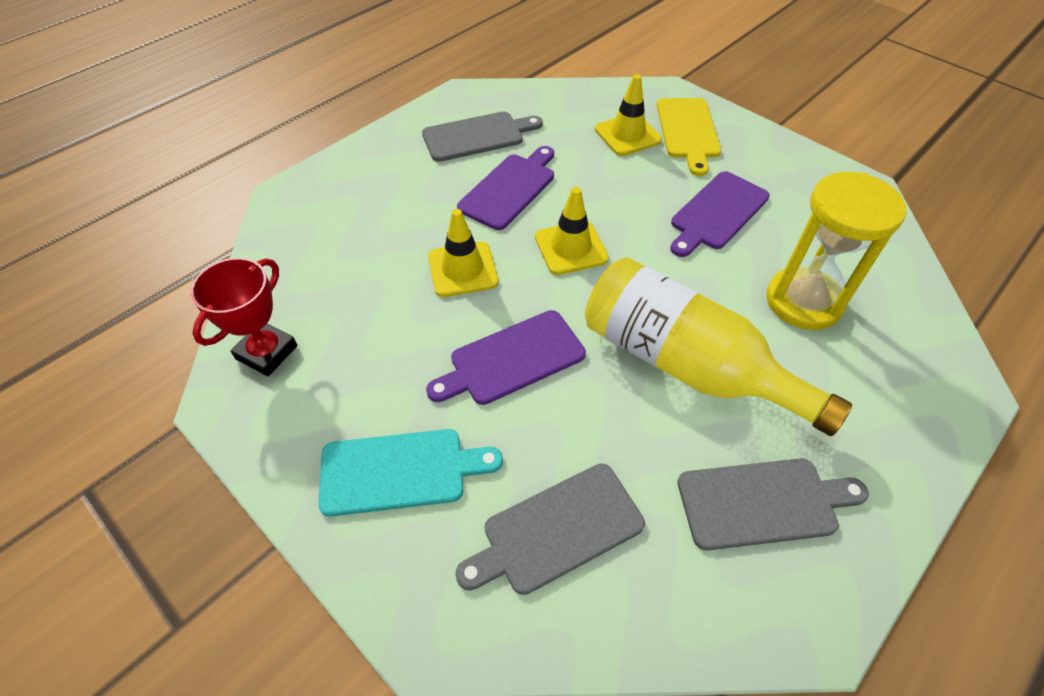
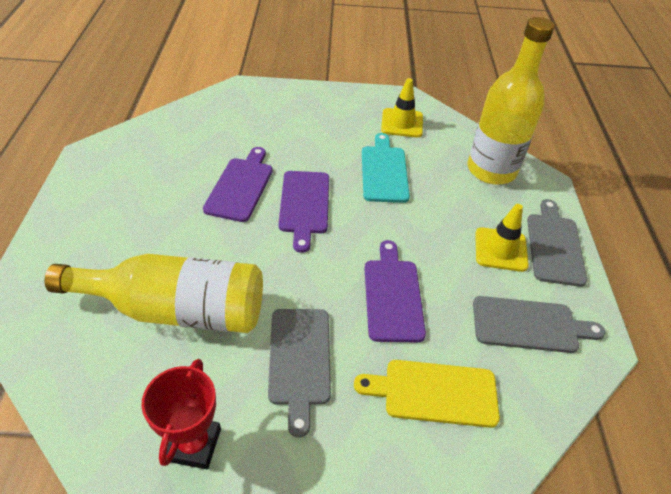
yellow bottle: [585,257,852,436] = 1 -> [44,254,263,333] [468,17,555,185] = 2
yellow hourglass: [767,172,906,330] = 1 -> none = 0
yellow traffic cone: [428,209,498,297] [535,187,609,275] [595,74,662,156] = 3 -> [381,78,423,138] [475,204,529,272] = 2

